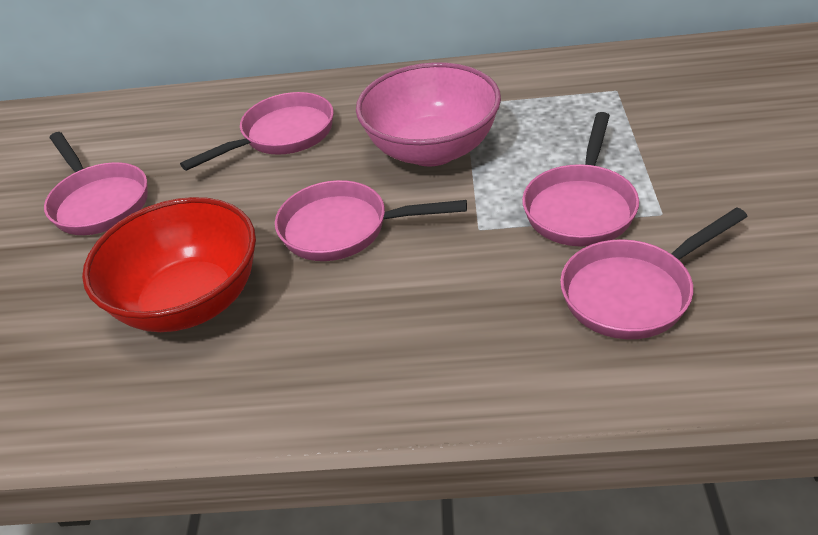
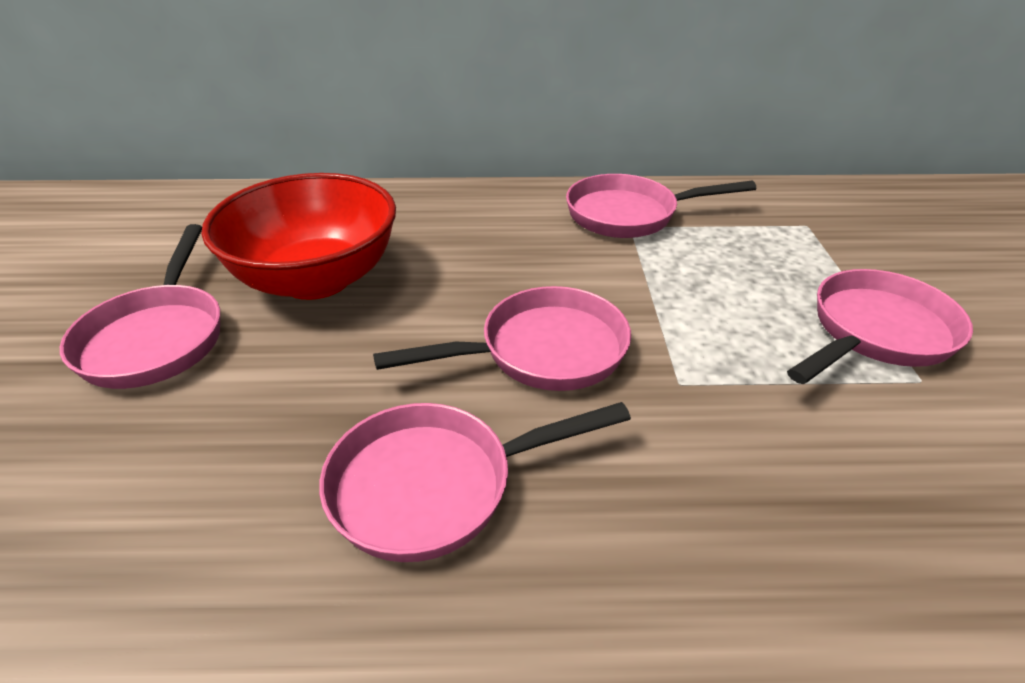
pink bowl: [356,62,501,166] = 1 -> none = 0

